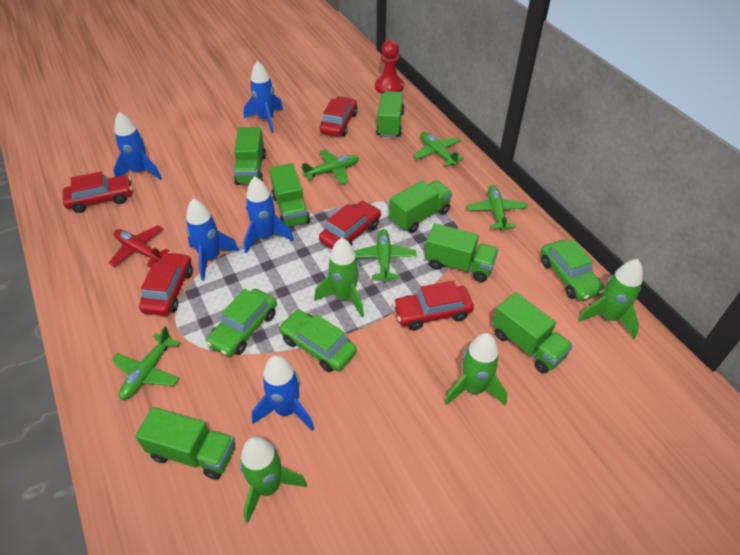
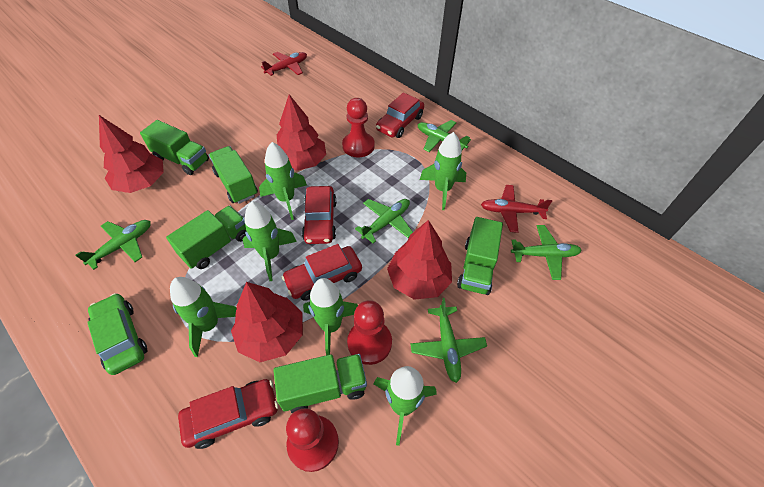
blue rocket: [113,112,162,180] [186,198,239,281] [244,61,283,133] [244,177,294,253] [252,355,314,431] = 5 -> none = 0
green car: [206,289,277,357] [279,310,357,372] [541,239,605,301] = 3 -> [87,293,147,375] = 1
green rocket: [240,436,307,523] [314,238,364,317] [444,333,507,406] [578,259,643,339] = 4 -> [170,277,237,357] [242,202,297,281] [259,142,307,220] [303,278,358,355] [374,366,436,446] [420,132,466,210] = 6
green truck: [135,407,235,480] [234,127,266,185] [269,163,310,227] [376,91,405,137] [389,180,452,233] [425,223,498,282] [492,292,573,374] = 7 -> [140,120,209,175] [166,206,247,269] [209,146,258,204] [273,354,367,414] [457,217,503,295] = 5
red car: [63,172,132,213] [139,252,193,316] [319,201,381,249] [320,96,358,137] [393,280,474,330] = 5 -> [178,379,278,449] [282,244,362,301] [302,186,337,244] [376,92,424,138] = 4
red pawn: [375,40,404,94] = 1 -> [286,409,339,472] [342,98,375,157] [347,300,392,365] = 3
red plane: [109,225,169,267] = 1 -> [261,52,307,76] [481,185,552,233] = 2
red tree: none = 0 -> [99,115,164,193] [231,282,303,362] [277,94,326,171] [387,220,452,300] = 4

